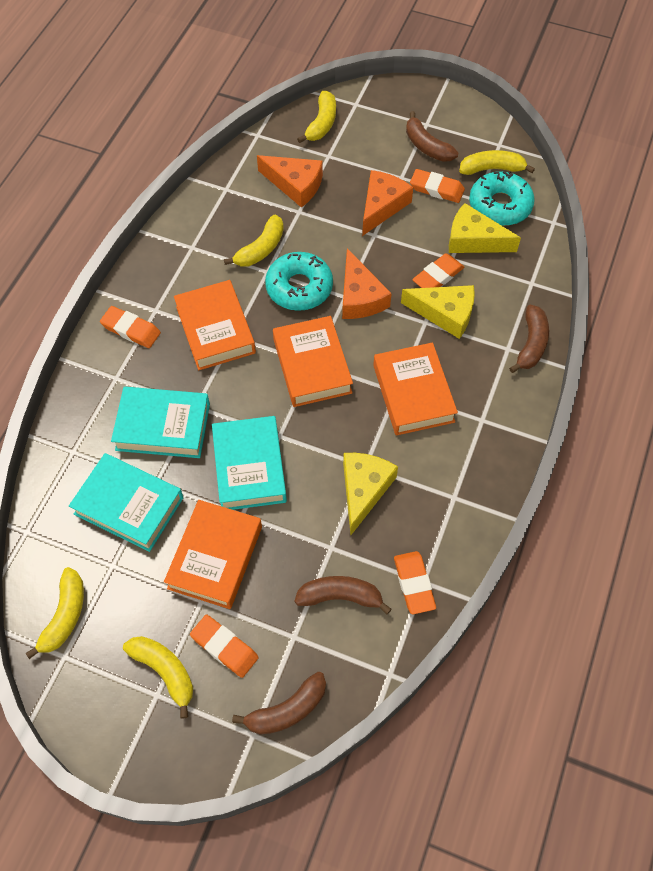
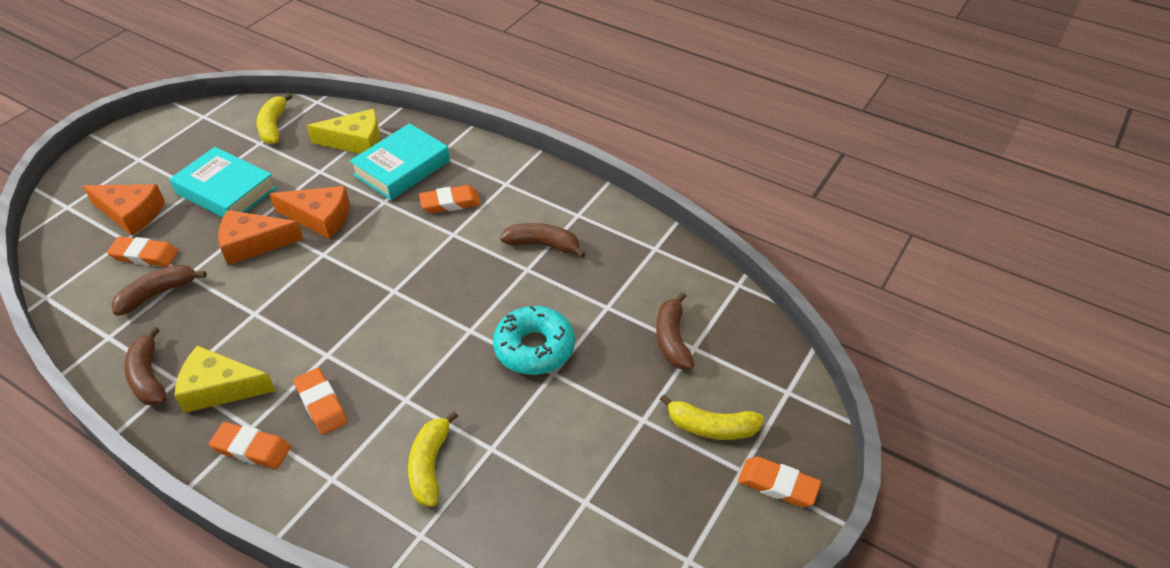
orange book: [164,500,262,609] [174,280,256,370] [273,316,353,407] [373,343,458,436] = 4 -> none = 0
turquoise book: [69,453,183,552] [111,387,210,458] [212,416,287,510] = 3 -> [170,147,276,218] [350,123,450,200] = 2
turquoise donut: [265,252,333,311] [469,172,535,226] = 2 -> [493,306,575,375] = 1
yellow banana: [26,567,84,659] [123,636,193,719] [224,214,284,266] [297,91,336,143] [459,150,535,175] = 5 -> [256,93,293,144] [408,411,458,507] [660,394,764,440] = 3
yellow cheese: [343,453,398,535] [401,285,475,339] [449,203,521,253] = 3 -> [175,346,275,413] [307,109,380,154] = 2

